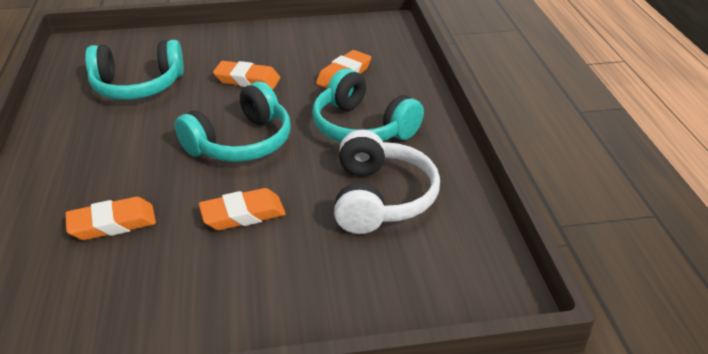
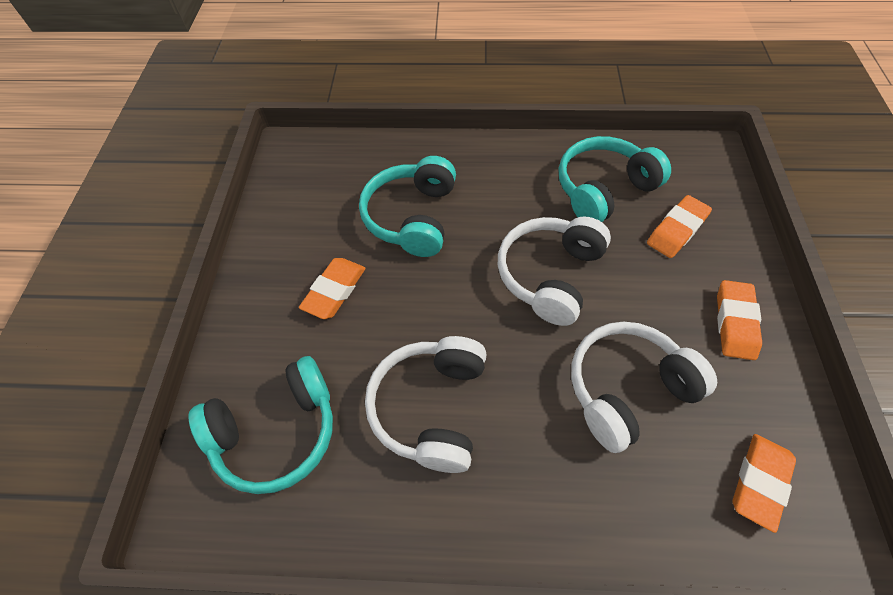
white headphones: [334,130,440,234] = 1 -> [365,336,487,473] [498,216,611,326] [571,322,717,453] = 3

